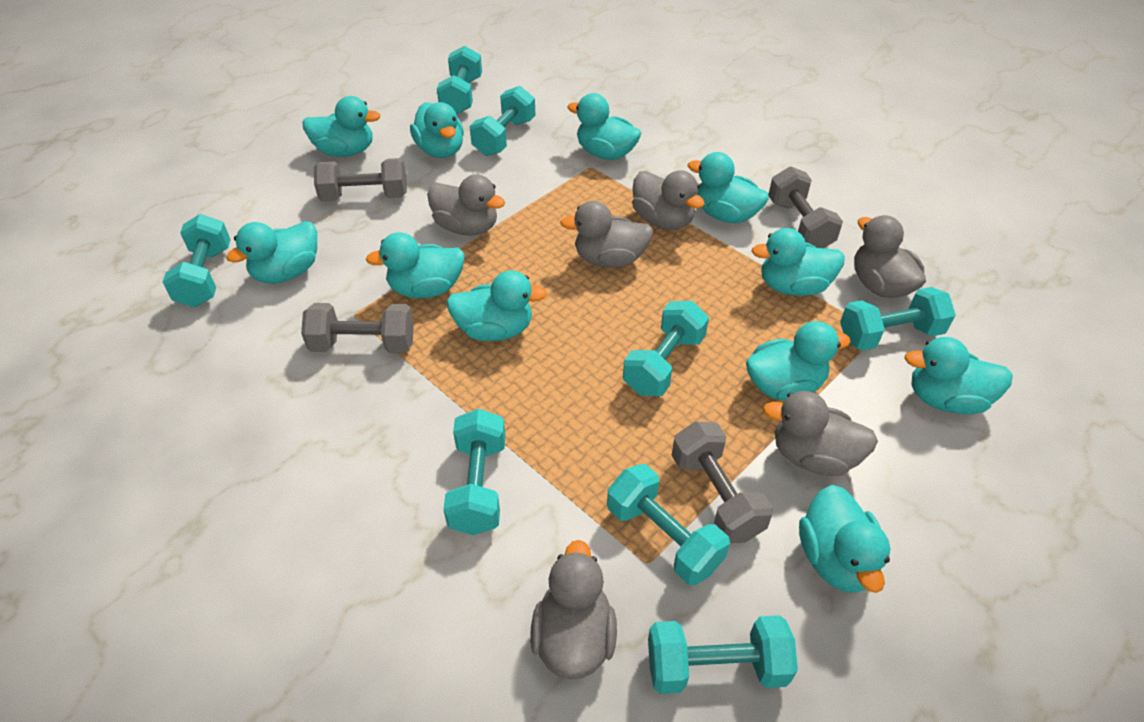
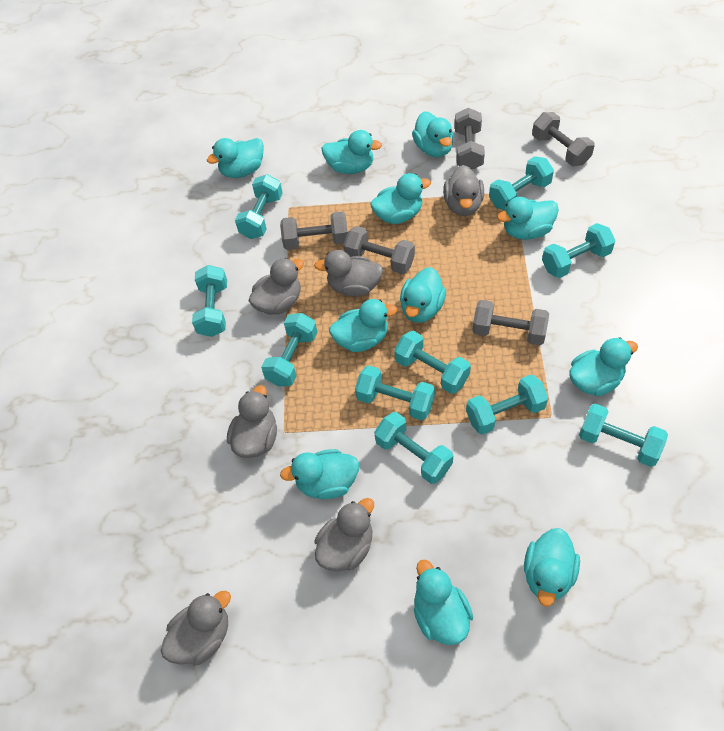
grey dumbbell: [301,303,414,353] [314,158,407,202] [672,421,773,543] [768,166,843,248] = 4 -> [280,212,348,250] [344,226,415,274] [455,108,485,170] [472,300,549,345] [532,112,595,166] = 5
turquoise dumbbell: [162,214,231,307] [437,46,482,114] [443,409,506,535] [470,86,536,156] [607,464,730,585] [623,301,709,396] [648,615,798,694] [840,287,956,351] = 8 -> [192,265,227,337] [235,174,283,239] [261,313,318,386] [355,365,435,420] [374,412,453,484] [394,331,471,394] [466,375,548,435] [489,156,554,210] [542,223,615,278] [579,403,668,467] = 10

